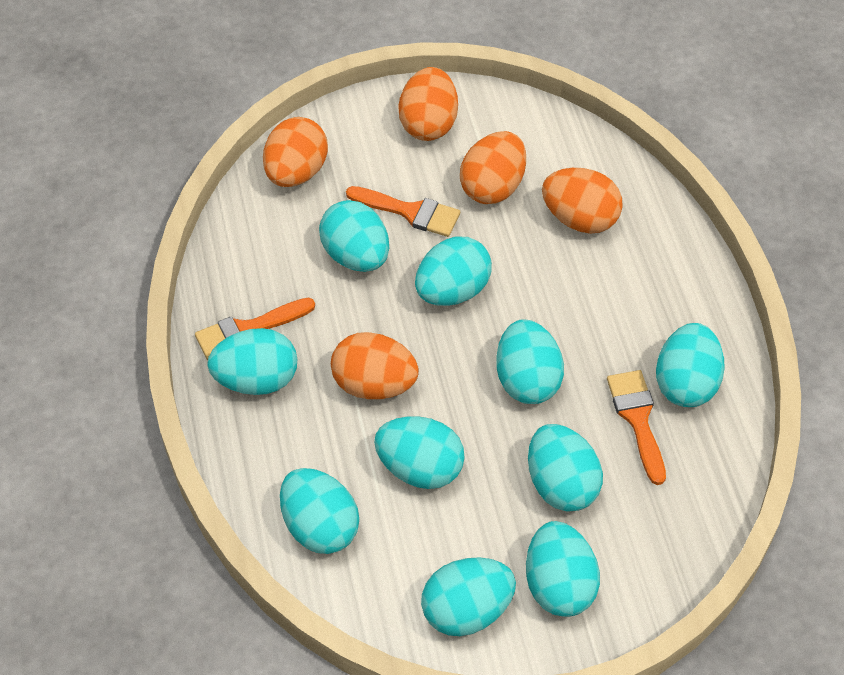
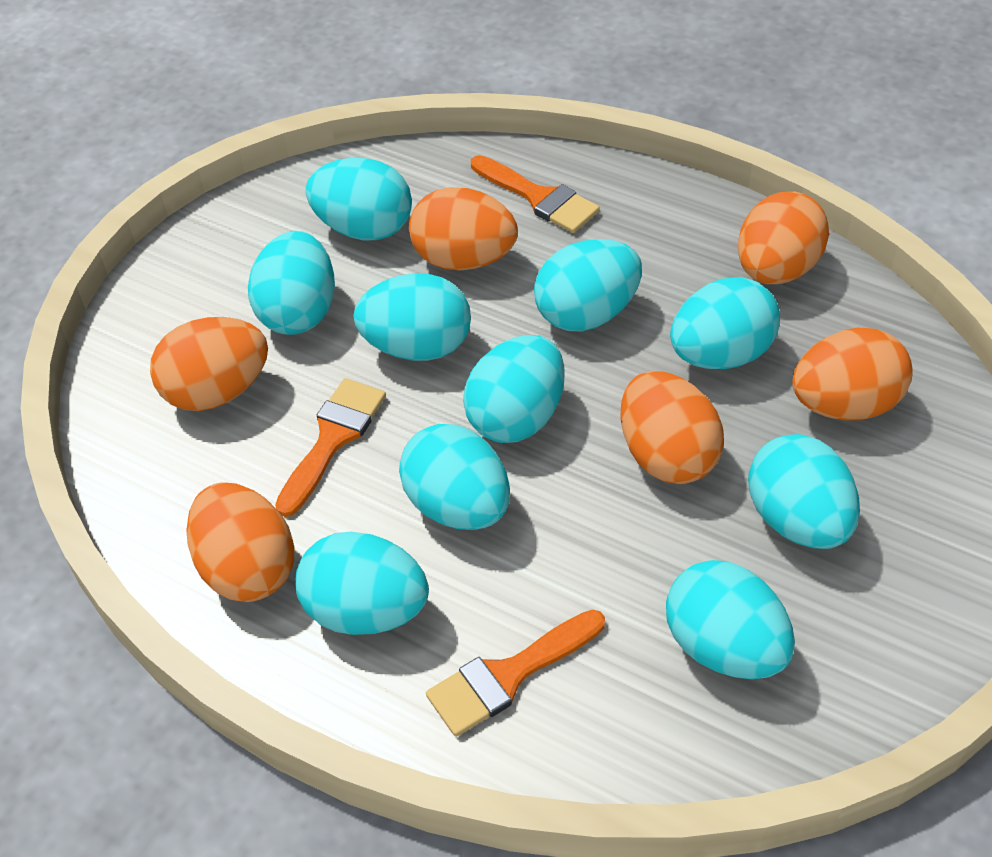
orange egg: [263,117,328,187] [331,332,419,399] [398,67,458,141] [460,131,526,204] [542,168,623,234] = 5 -> [150,317,268,411] [186,482,294,602] [409,187,518,271] [620,371,724,484] [738,192,829,284] [792,328,913,420] = 6

